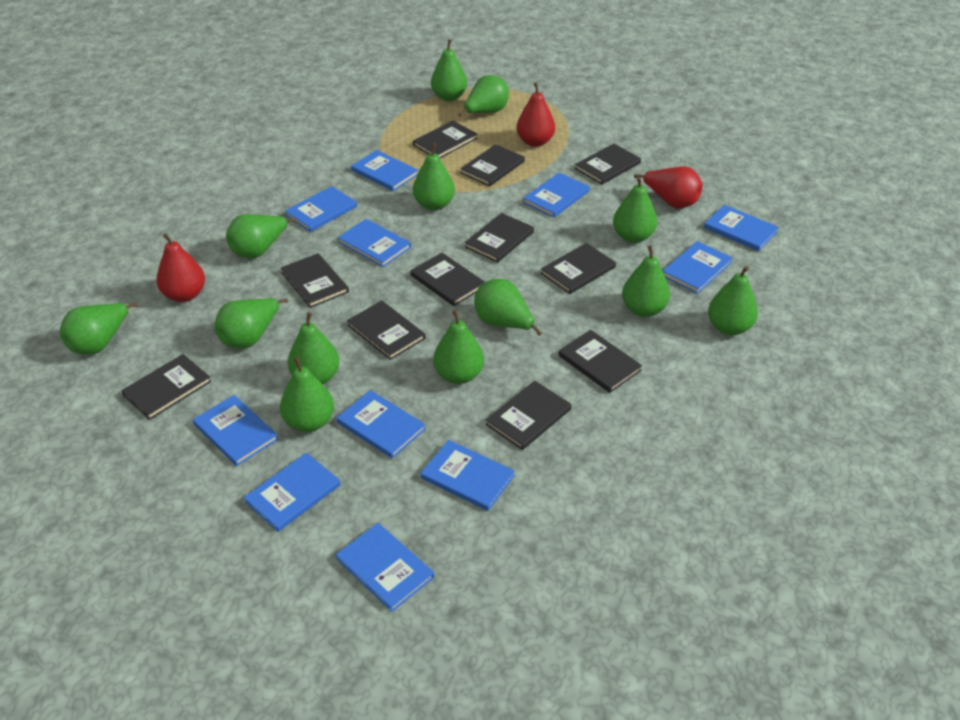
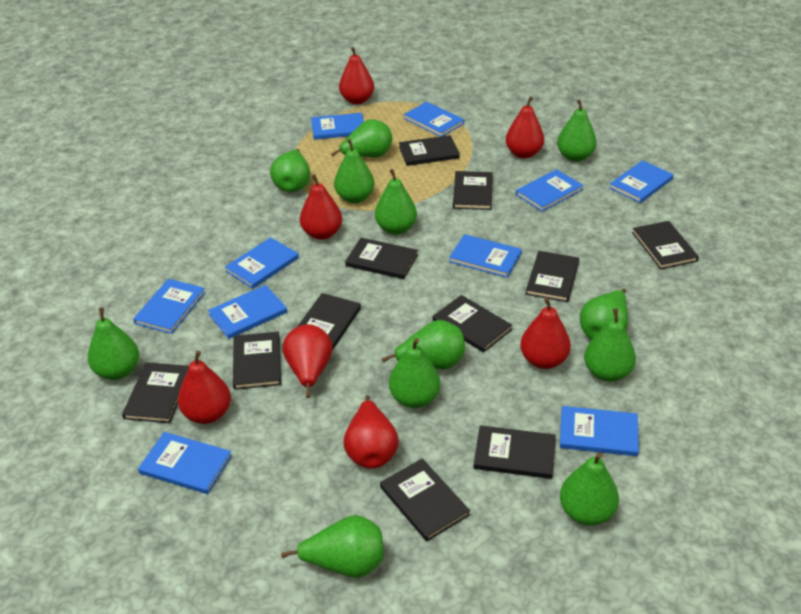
blue book: [193,395,278,466] [244,453,341,532] [285,186,357,232] [336,523,435,612] [337,390,426,459] [338,219,411,267] [351,150,418,191] [421,440,515,511] [523,173,590,218] [663,241,733,294] [704,205,779,251] = 11 -> [133,279,206,334] [138,432,232,494] [208,285,287,339] [225,237,299,289] [311,113,364,140] [404,102,464,137] [449,234,522,278] [516,169,584,212] [560,406,639,456] [609,160,674,203] = 10
green pear: [60,303,138,354] [214,298,288,348] [226,214,297,258] [280,356,334,432] [288,312,340,384] [413,143,455,210] [431,39,467,101] [433,310,484,384] [458,75,509,117] [474,279,542,336] [613,176,657,243] [622,245,670,317] [708,266,758,335] = 13 -> [88,308,139,380] [270,149,310,192] [281,515,384,578] [331,119,392,158] [334,139,375,203] [375,169,417,235] [382,320,465,369] [389,338,440,408] [557,99,597,162] [560,453,619,526] [580,289,628,340] [584,308,636,382] = 12
red pear: [157,233,205,302] [516,82,555,147] [634,166,703,209] = 3 -> [178,351,231,424] [283,324,332,398] [300,174,342,240] [339,47,374,104] [344,395,399,469] [506,96,544,158] [520,298,571,369] = 7

